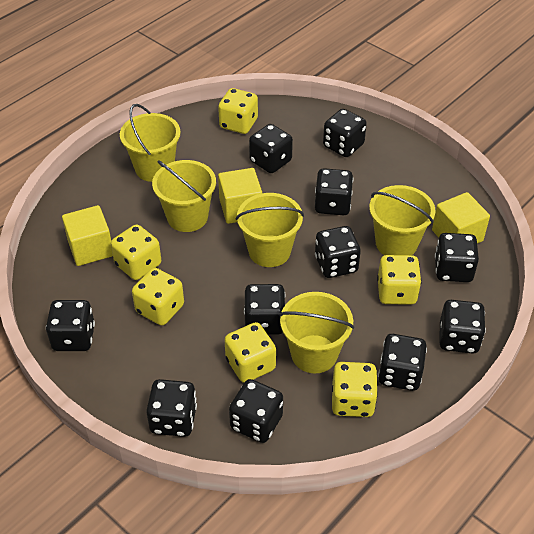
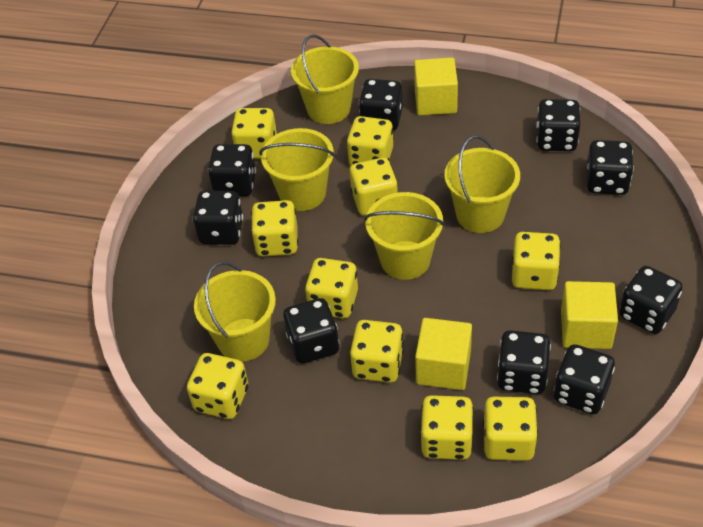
black dice: [46,300,95,351] [146,379,197,437] [229,379,283,443] [244,284,285,335] [249,124,293,173] [315,168,353,215] [315,226,361,278] [323,109,367,157] [378,334,427,391] [435,233,479,282] [439,300,486,354] = 11 -> [193,191,243,245] [208,144,256,196] [283,298,339,364] [359,79,403,130] [497,330,551,394] [536,99,580,151] [554,344,615,414] [587,140,634,195] [619,266,682,334] = 9
yellow dice: [111,224,161,280] [132,268,184,325] [218,88,258,134] [224,322,276,383] [332,362,378,417] [377,255,422,305] = 6 -> [187,353,248,419] [231,108,277,159] [251,200,298,256] [305,258,358,318] [347,116,393,165] [350,158,398,216] [350,320,404,383] [420,395,474,460] [483,397,538,461] [512,232,561,290] = 10

